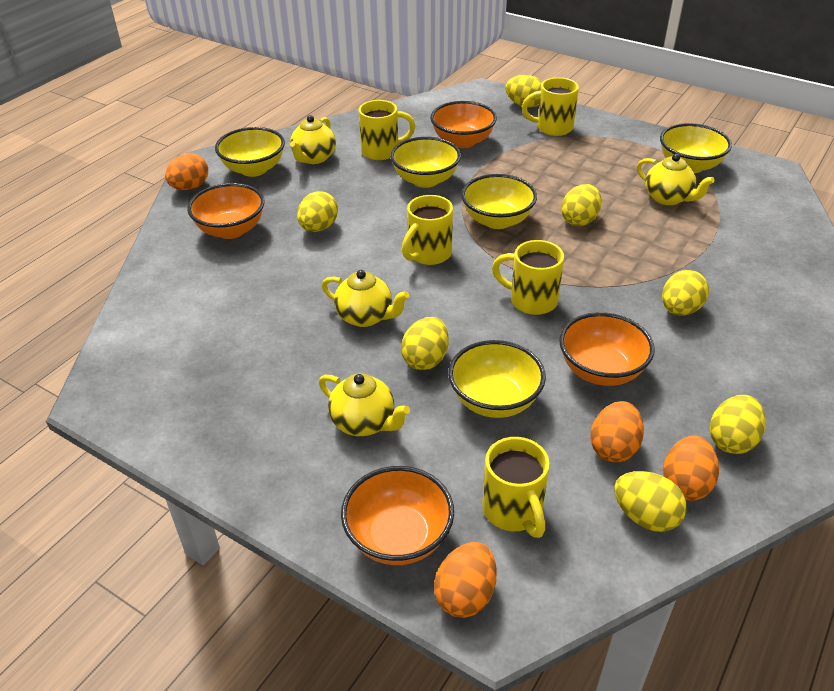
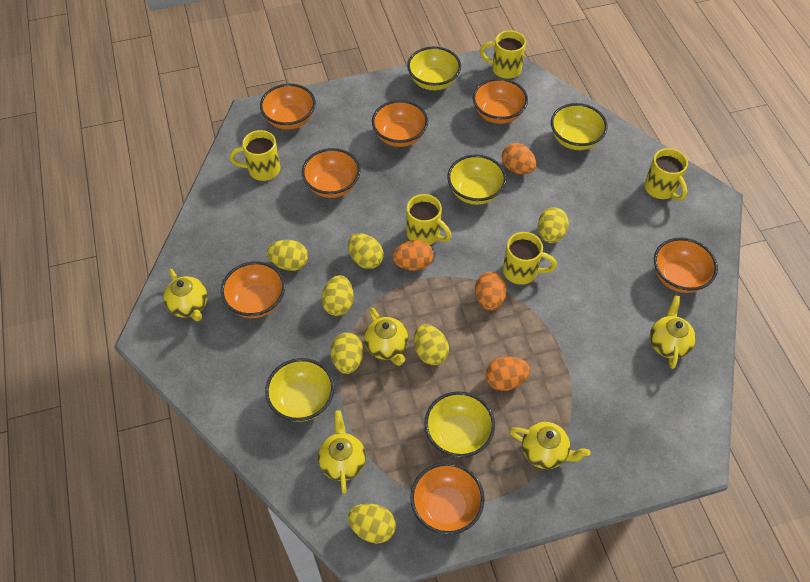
orange bowl: [187,183,264,239] [341,466,454,565] [430,101,497,148] [559,312,655,386] = 4 -> [221,261,285,318] [260,84,316,130] [302,148,361,198] [372,100,428,147] [410,462,485,535] [473,78,528,124] [654,238,718,293] = 7
yellow teapot: [290,115,336,164] [319,373,410,436] [322,270,409,327] [637,154,715,205] = 4 -> [163,269,208,321] [318,410,366,494] [364,308,408,366] [510,422,590,469] [650,295,696,369] = 5

